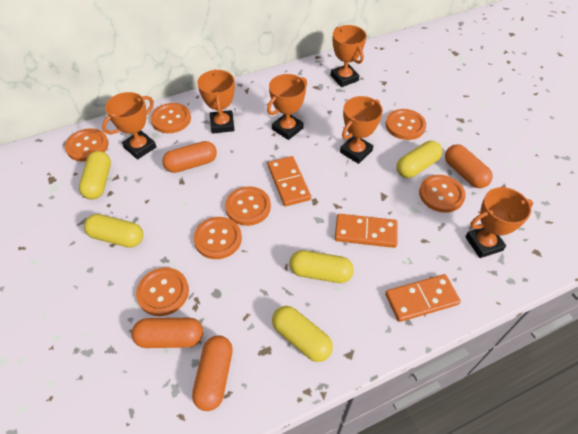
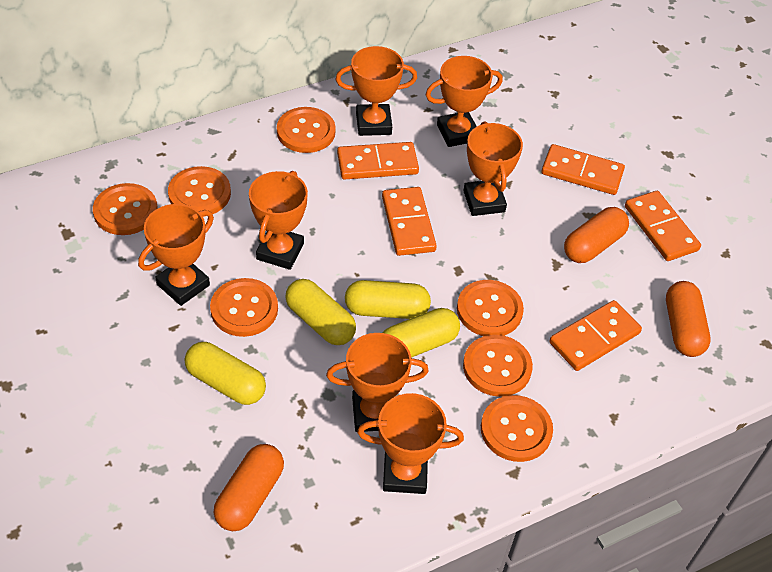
orange capsule: [131,318,203,348] [162,141,217,173] [192,336,233,411] [445,144,493,188] = 4 -> [214,444,284,531] [564,207,629,263] [666,281,710,357] = 3
orange domino: [268,156,311,206] [335,214,398,248] [385,274,461,322] = 3 -> [337,142,419,180] [382,187,437,256] [541,144,625,195] [549,300,642,371] [625,191,701,261] = 5
orange trophy: [102,92,156,159] [197,69,235,134] [267,74,307,140] [331,25,367,87] [340,96,383,164] [465,187,533,258] = 6 -> [138,204,214,306] [249,171,308,270] [326,333,429,432] [336,46,417,136] [357,393,464,494] [426,56,503,147] [463,121,523,216] = 7
yellow capsule: [79,151,111,200] [84,214,143,248] [272,306,333,362] [289,250,354,283] [397,141,443,178] = 5 -> [185,342,266,405] [285,279,356,345] [345,280,431,319] [382,308,460,358] = 4

